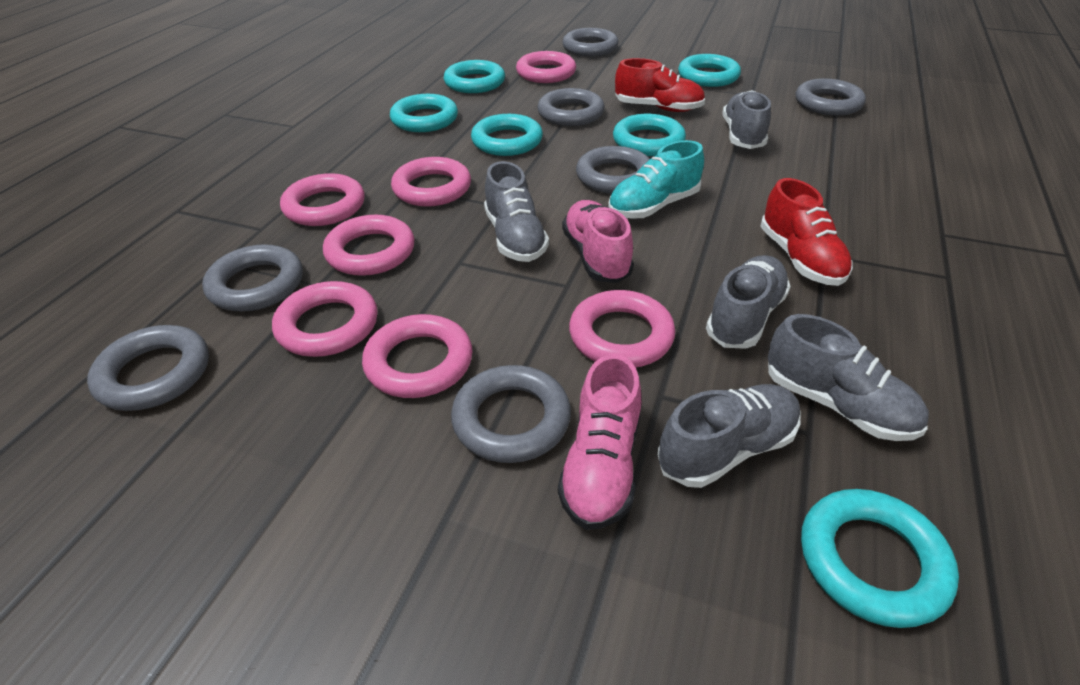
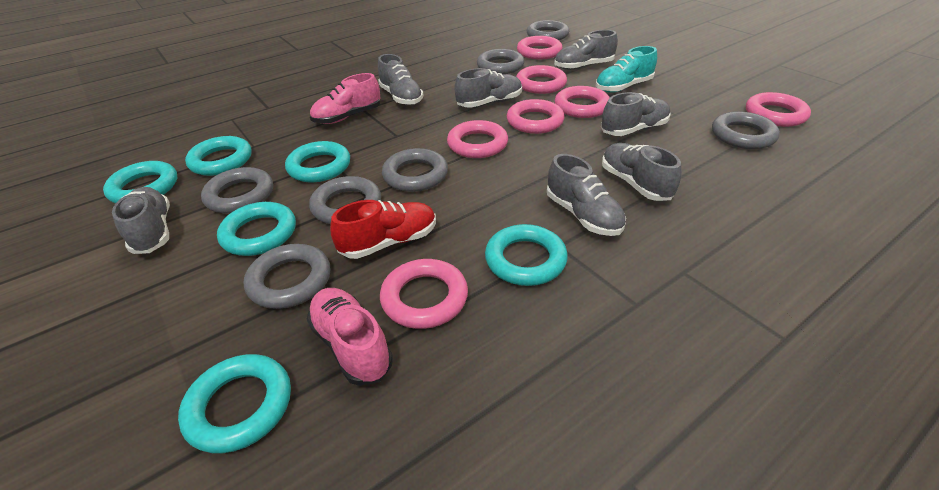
grey shoe: [484,161,549,262] [657,384,801,488] [706,255,791,349] [723,90,771,149] [767,314,929,441] = 5 -> [112,187,170,254] [378,54,424,105] [455,68,522,108] [547,154,626,236] [554,30,618,70] [601,92,671,136] [602,143,682,201] = 7
red shoe: [615,58,705,112] [760,178,853,286] = 2 -> [330,200,436,259] = 1

